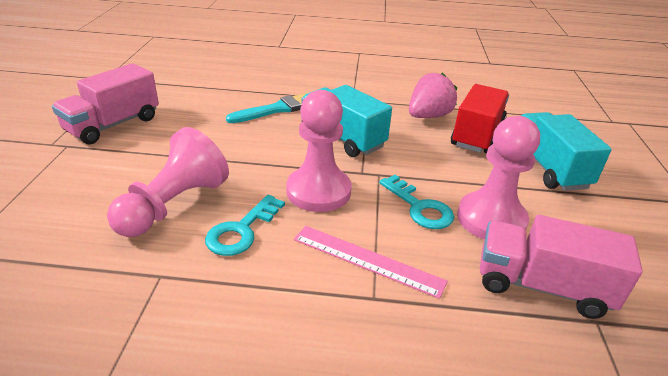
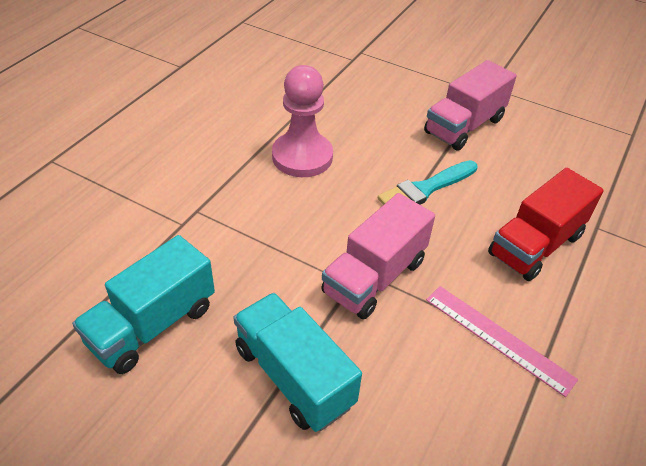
pink pawn: [107,127,229,237] [286,90,351,212] [457,116,540,240] = 3 -> [272,65,333,177] = 1
pink strawberry: [409,72,457,118] = 1 -> none = 0
turquoise key: [205,195,285,256] [379,175,454,229] = 2 -> none = 0

